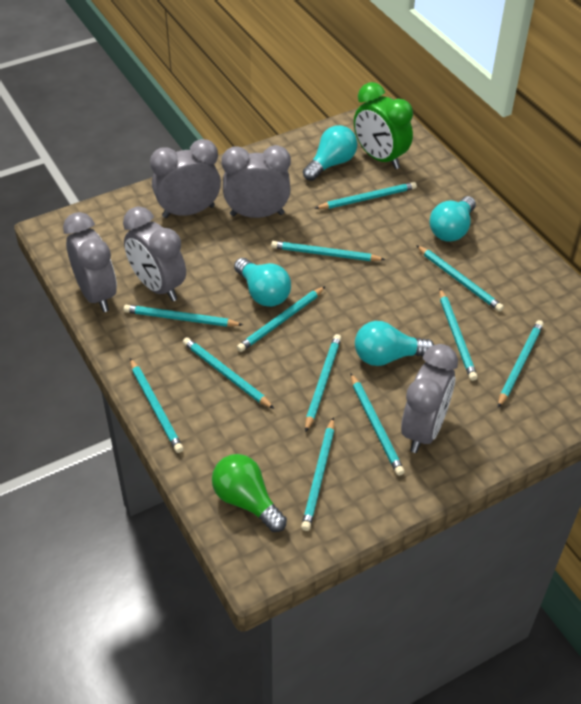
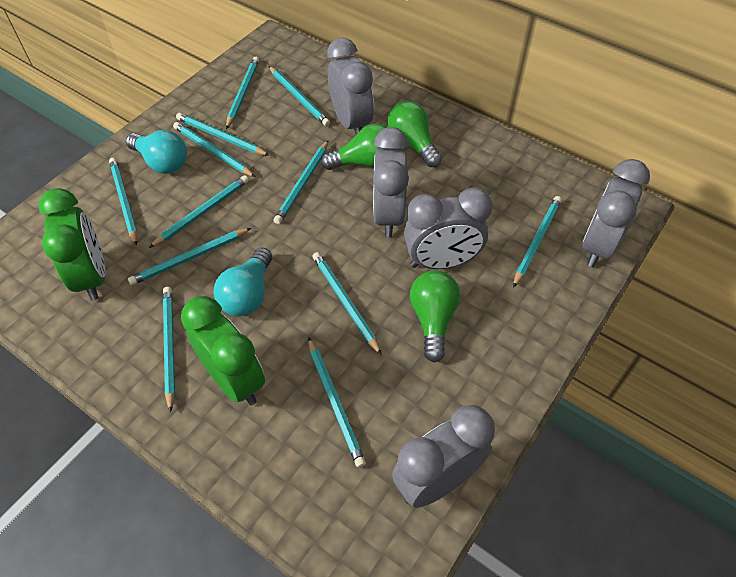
green clock: [354,82,413,169] = 1 -> [38,188,105,301] [181,296,265,405] = 2
green light bulb: [212,454,287,532] = 1 -> [321,124,388,170] [387,101,442,167] [410,270,460,363] = 3
turquoise light bulb: [234,258,291,307] [303,125,357,181] [355,321,434,366] [429,196,476,242] = 4 -> [126,130,187,174] [214,247,272,316] = 2

